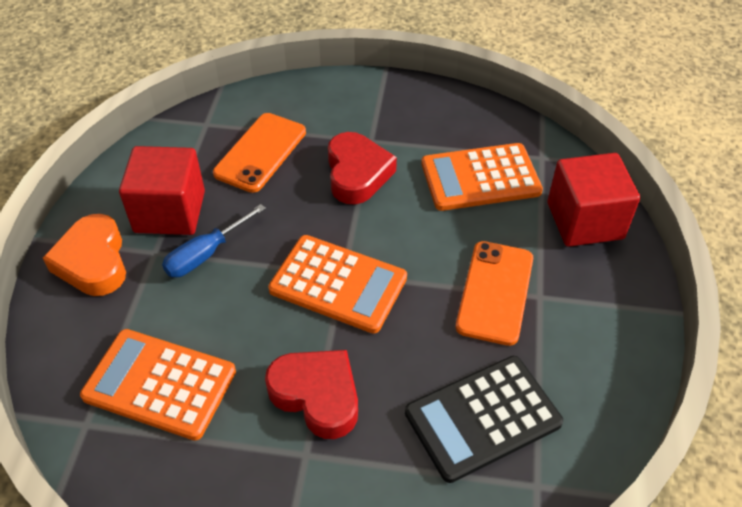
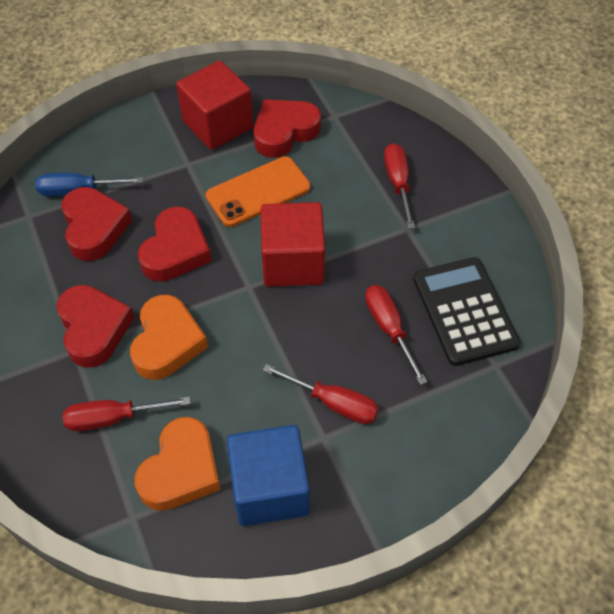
blue cube: none = 0 -> [227,425,310,526] = 1
orange calculator: [80,329,236,441] [268,235,407,334] [421,143,543,211] = 3 -> none = 0
orange heart: [43,214,126,296] = 1 -> [130,295,208,380] [134,417,221,511] = 2
orange phone: [213,113,306,193] [456,241,533,346] = 2 -> [206,156,311,227] = 1
red heart: [265,350,358,439] [328,132,397,204] = 2 -> [57,285,134,368] [61,187,132,261] [138,206,212,282] [254,99,321,158] = 4
red screwdriver: none = 0 -> [63,397,191,431] [263,364,379,424] [365,285,427,385] [384,143,415,229] = 4

